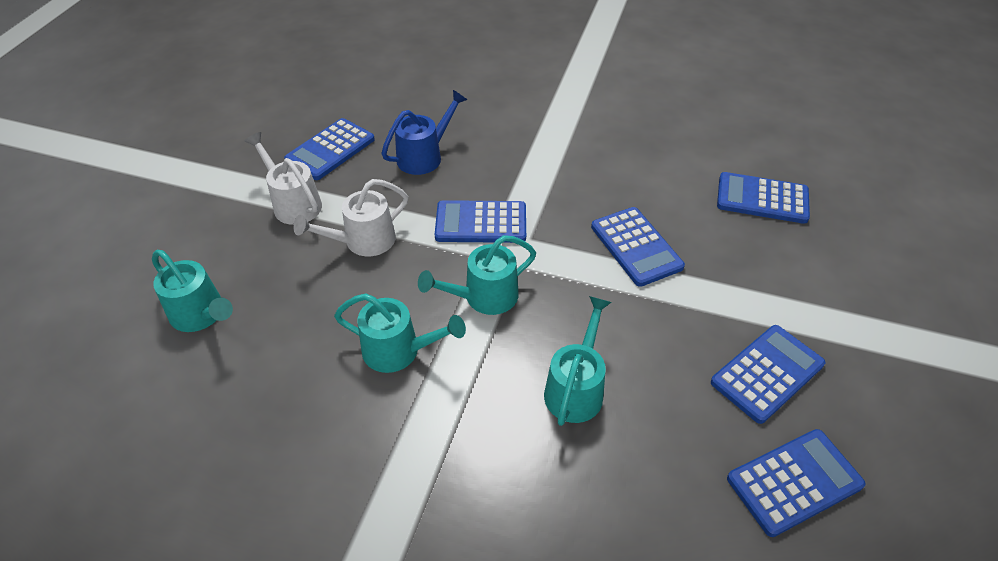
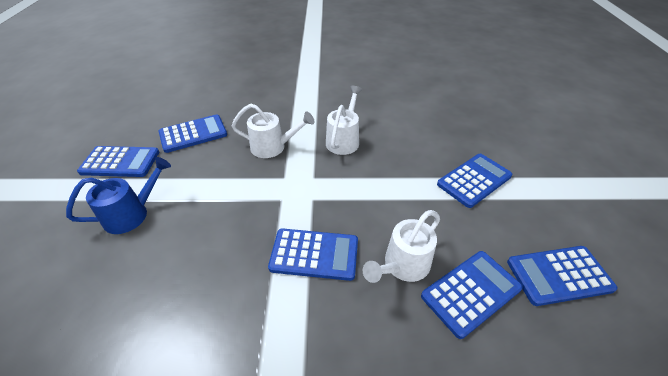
turquoise watering can: [152,250,233,332] [334,294,466,373] [418,235,536,315] [544,296,611,426] = 4 -> none = 0
white watering can: [244,132,322,225] [293,179,408,256] = 2 -> [232,104,315,158] [326,86,363,155] [363,210,440,283] = 3

